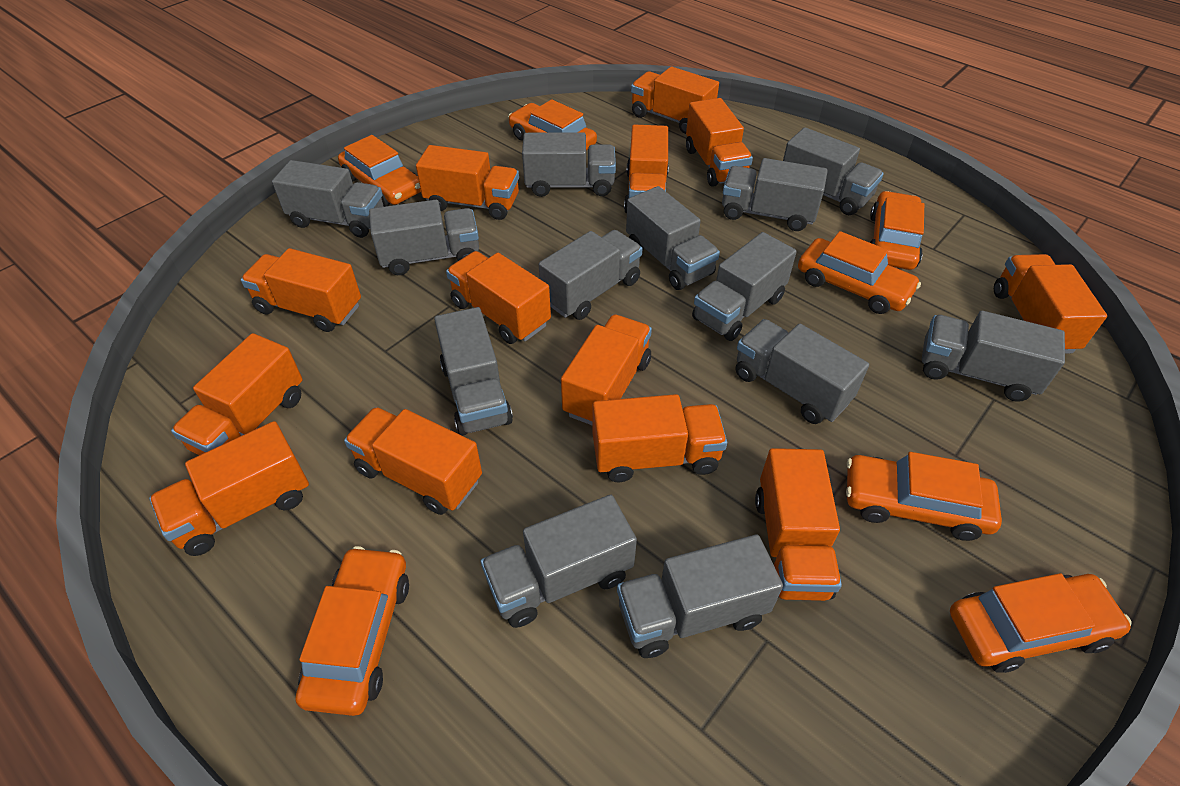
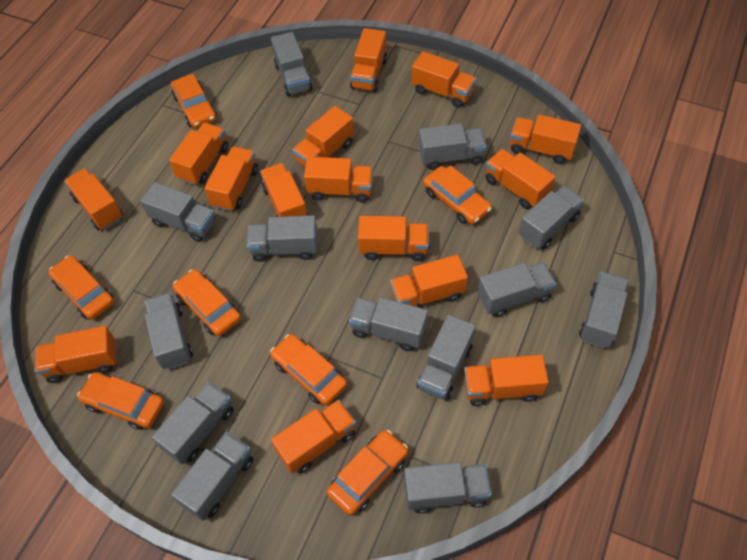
orange truck: [149,421,309,556] [171,333,303,455] [241,248,361,332] [344,407,482,515] [416,145,519,220] [446,251,551,344] [561,314,652,426] [592,394,727,482] [624,125,669,214] [631,67,719,134] [686,98,753,187] [755,448,842,601] [994,254,1107,354] = 13 -> [35,326,117,383] [64,168,123,230] [169,123,228,185] [204,147,258,211] [260,163,308,217] [271,400,356,474] [293,106,354,167] [304,157,373,203] [350,28,387,92] [358,216,429,261] [390,255,468,306] [412,51,476,108] [464,355,549,406] [485,149,555,209] [510,115,581,164] = 15

